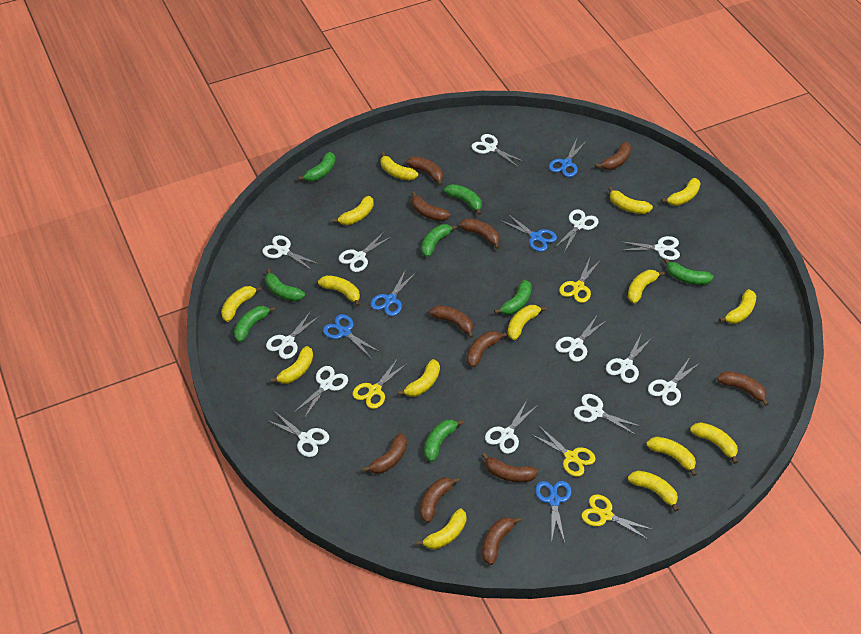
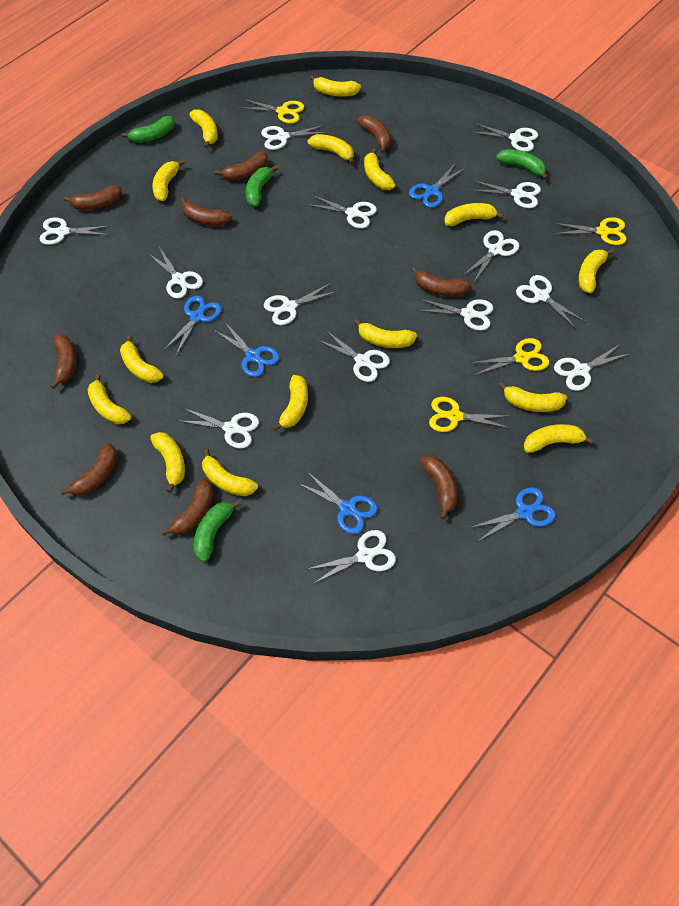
brown banana: [362,433,407,474] [406,156,443,186] [411,191,450,221] [420,477,460,523] [430,305,473,338] [459,218,500,249] [467,331,507,367] [482,453,538,482] [482,517,521,565] [595,142,631,170] [717,371,769,406] = 11 -> [51,334,76,389] [61,443,118,496] [64,185,122,210] [161,478,213,536] [180,198,232,226] [215,152,268,181] [357,115,391,153] [411,267,472,296] [420,455,457,519] = 9
green banana: [234,306,275,342] [265,269,305,301] [298,152,336,182] [421,224,458,257] [424,419,464,462] [444,184,482,215] [494,280,532,315] [664,258,714,285] = 8 -> [122,116,175,143] [193,500,241,562] [246,165,278,207] [496,149,548,180] = 4
white scissors: [262,235,319,271] [266,311,320,359] [266,411,329,457] [295,366,348,418] [339,231,393,272] [471,134,525,167] [485,401,538,454] [554,209,599,253] [555,314,607,362] [574,394,642,436] [606,335,653,383] [619,236,680,260] [648,357,701,406] = 13 -> [40,217,110,245] [149,247,203,299] [180,408,259,449] [261,125,328,150] [264,283,338,325] [307,195,377,228] [308,530,396,584] [317,330,390,382] [416,299,493,331] [462,230,519,282] [470,180,541,208] [472,123,538,152] [516,275,586,329] [554,344,629,391] = 14

